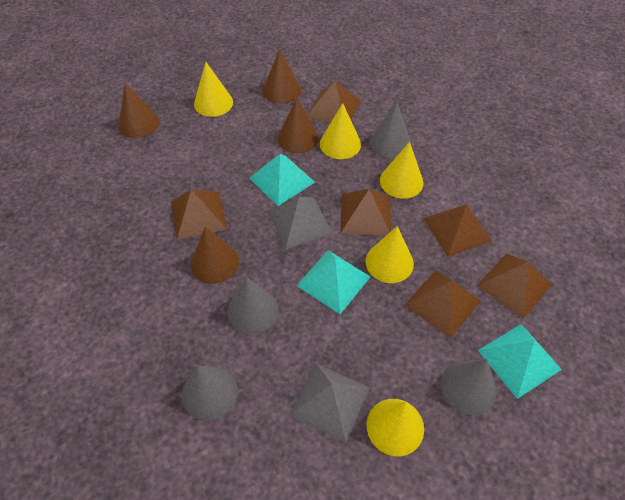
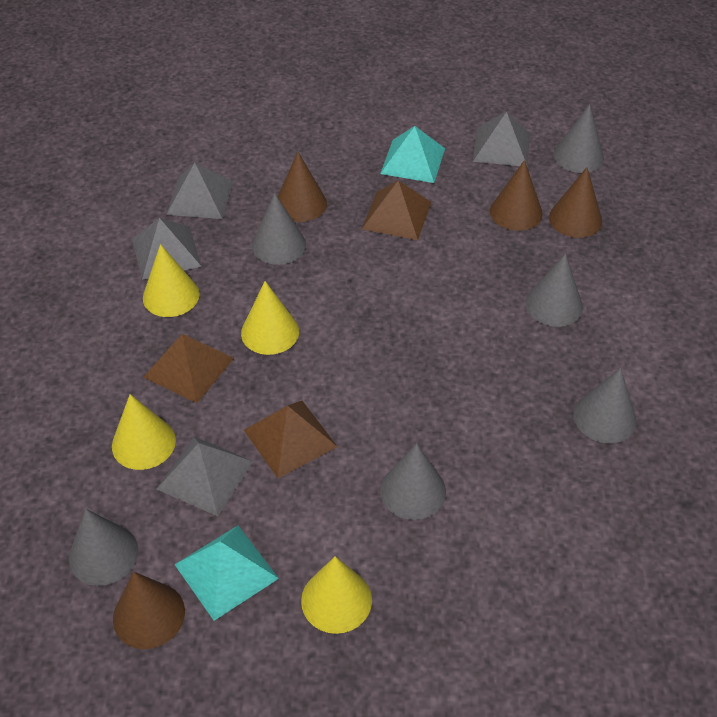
brown pyramid: [171,190,227,240] [307,81,361,123] [340,189,391,236] [405,270,481,338] [423,204,492,257] [477,253,552,319] = 6 -> [143,334,234,403] [244,401,338,478] [362,181,431,240] = 3
grey cone: [182,366,238,421] [228,277,278,334] [370,102,411,158] [441,359,496,415] = 4 -> [69,509,138,586] [252,193,306,265] [380,443,446,520] [526,253,583,327] [554,104,604,173] [574,368,636,444] = 6
grey pyramid: [268,197,333,249] [289,363,370,443] = 2 -> [132,218,202,280] [157,437,254,516] [166,163,233,219] [473,112,530,167] = 4
turquoise pyramid: [249,154,315,206] [296,250,371,314] [478,324,562,399] = 3 -> [174,525,279,621] [380,126,445,183] = 2
yellow cone: [194,62,233,117] [320,103,361,159] [365,226,414,283] [367,399,424,456] [380,142,423,199] = 5 -> [112,394,176,470] [143,244,200,317] [241,281,299,355] [301,556,372,634] = 4

